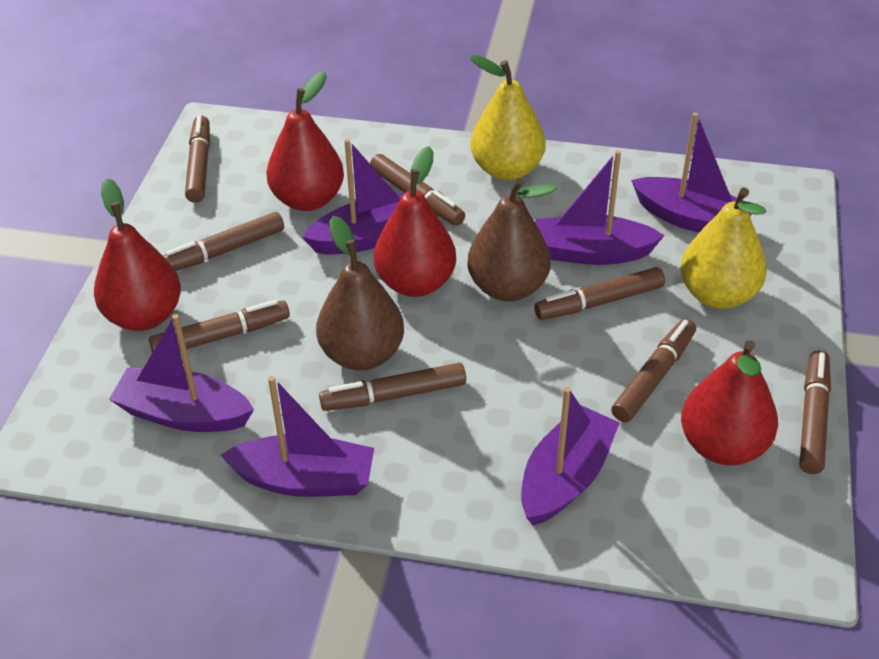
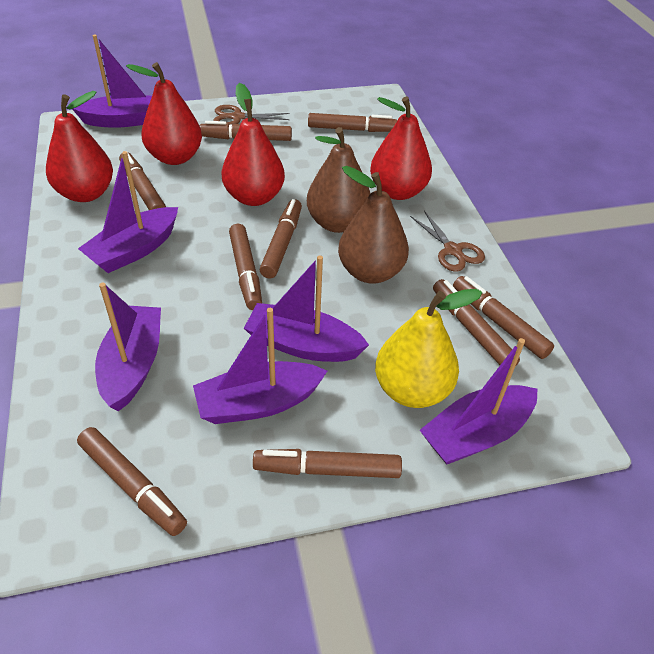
brown marker: [149,300,290,353] [163,212,284,271] [185,116,210,203] [319,363,466,411] [370,154,465,226] [534,267,665,320] [611,319,696,422] [800,350,831,474] = 8 -> [77,427,187,536] [119,152,166,210] [200,121,292,141] [229,224,262,310] [253,449,402,478] [260,199,302,278] [308,113,397,132] [433,279,520,365] [453,276,554,359] = 9
brown scissors: none = 0 -> [213,105,289,125] [410,211,485,272] = 2
yellow pear: [470,55,546,180] [681,188,767,309] = 2 -> [375,289,482,408] = 1

